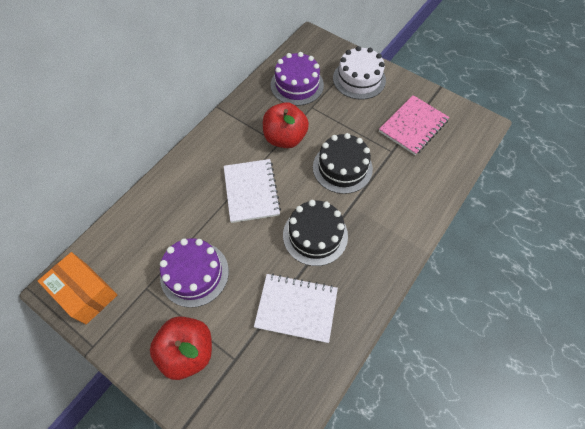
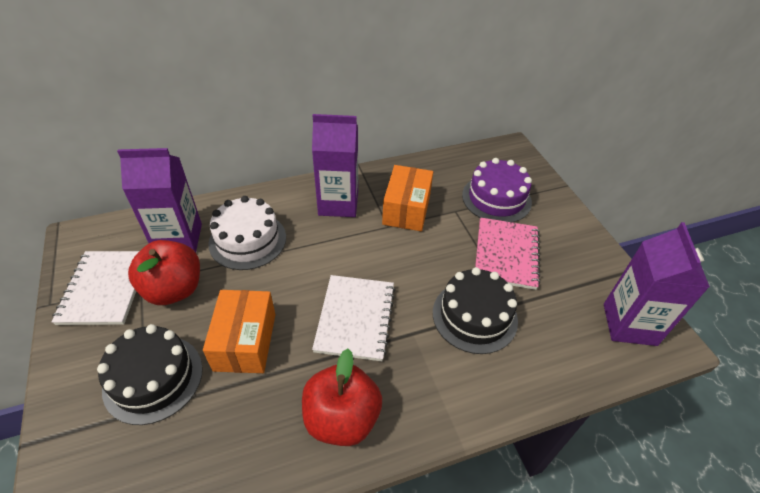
orange box: [38,252,117,324] = 1 -> [203,290,276,373] [382,165,433,231] = 2
purple cake: [160,238,229,308] [271,52,324,106] = 2 -> [462,158,532,223] = 1
purple carton: none = 0 -> [117,148,202,252] [312,114,358,217] [604,222,710,346] = 3

